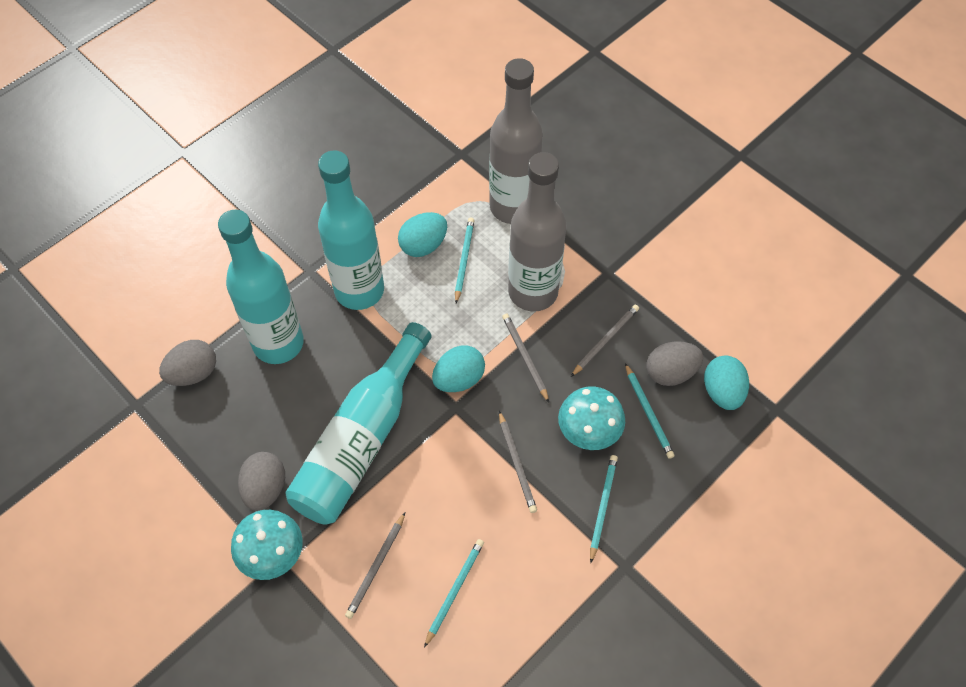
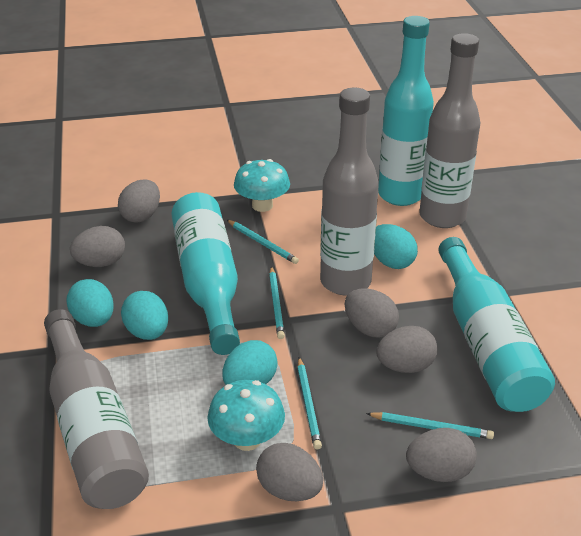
grey bottle: [489,58,543,224] [508,152,567,312] = 2 -> [44,309,149,509] [320,88,379,296] [419,33,480,228] = 3
grey egg: [159,340,216,386] [238,452,285,511] [646,341,703,386] = 3 -> [70,226,125,267] [118,179,160,223] [256,443,323,501] [345,288,399,338] [376,326,437,373] [406,428,477,482] = 6
grey pencil: [345,512,405,619] [499,411,537,513] [502,313,549,402] [571,305,639,377] = 4 -> none = 0
turquoise egg: [398,212,447,257] [432,345,485,392] [704,356,749,410] = 3 -> [66,279,114,327] [121,291,168,340] [222,340,278,385] [374,224,418,269] = 4

